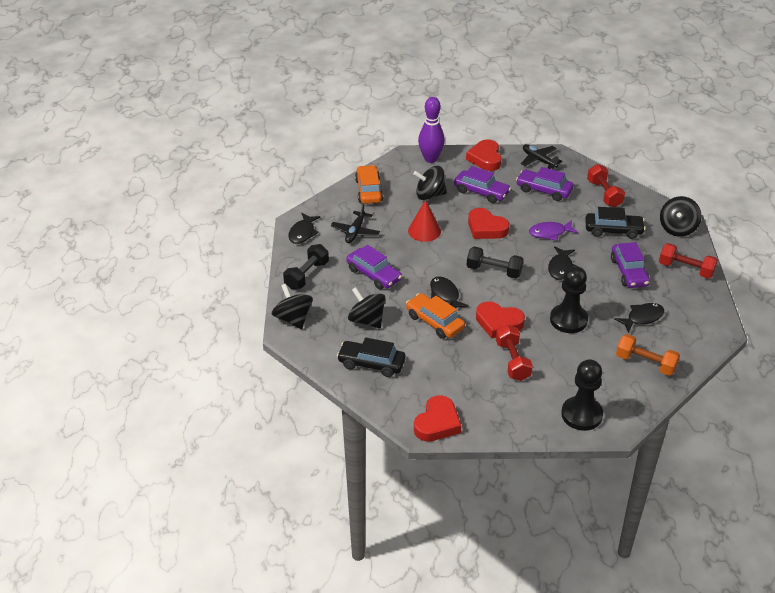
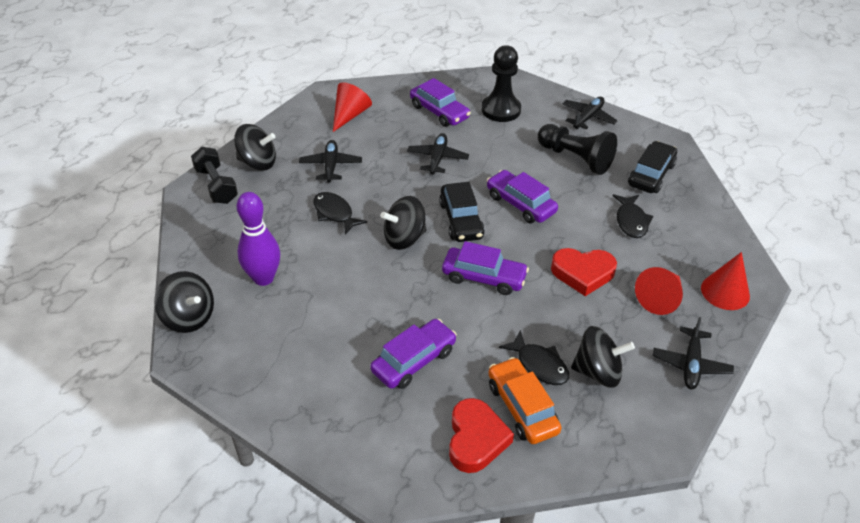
black dumbbell: [283,244,329,290] [467,246,523,278] = 2 -> [191,147,238,204] = 1
black fish: [288,213,321,244] [430,276,469,308] [548,246,579,280] [614,303,664,333] = 4 -> [313,192,367,235] [499,330,569,385] [613,194,653,238] = 3
black plane: [331,203,380,243] [521,144,562,169] = 2 -> [299,140,362,182] [407,133,469,174] [563,97,618,129] [653,317,734,389] = 4
orange car: [355,165,383,204] [406,293,465,339] = 2 -> [488,357,562,444] = 1
orange dumbbell: [616,334,680,376] = 1 -> none = 0
purple fish: [529,221,578,241] = 1 -> none = 0
red cone: [408,200,441,242] = 1 -> [333,82,372,132] [635,267,683,315] [701,252,750,310] = 3
red dumbbell: [496,325,533,381] [587,164,625,207] [659,243,718,279] = 3 -> none = 0
red heart: [414,395,461,442] [466,139,502,171] [468,208,509,239] [476,301,525,338] = 4 -> [449,398,514,473] [551,248,617,296] = 2

